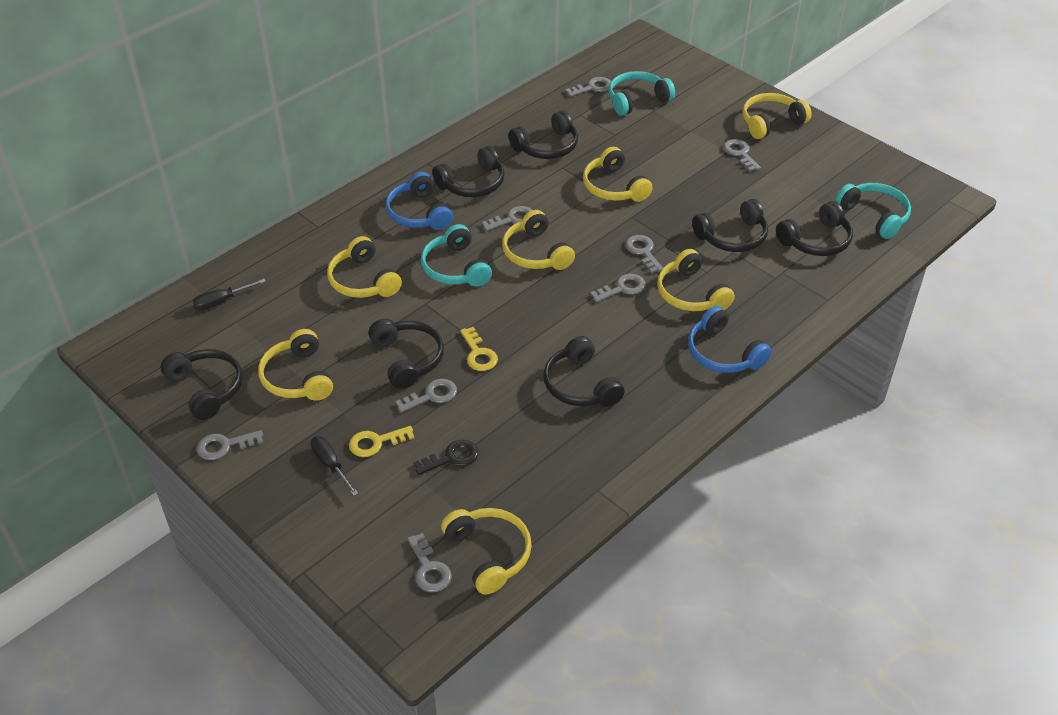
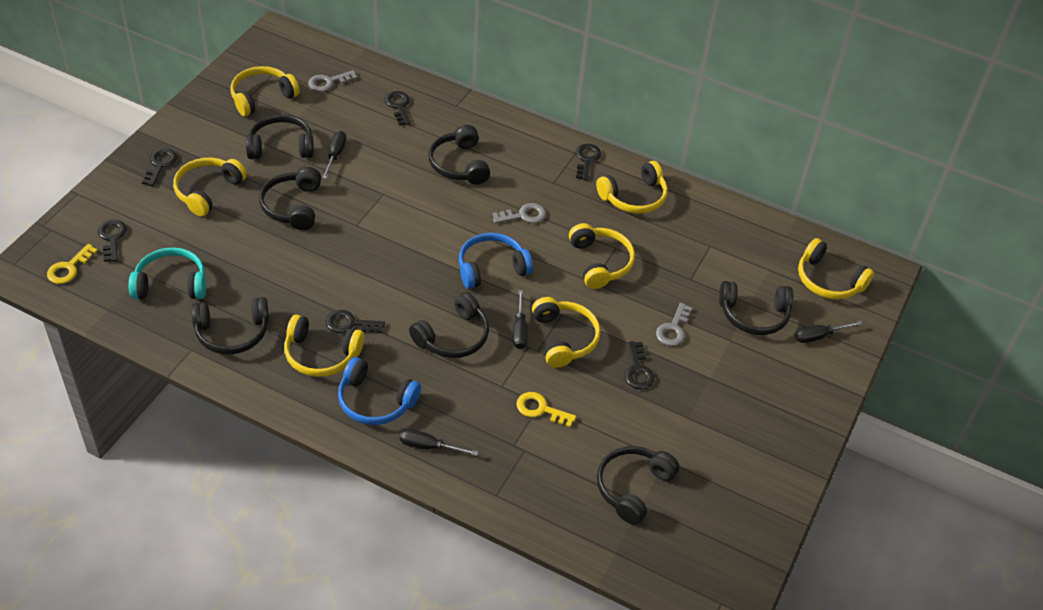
black key: [413,440,478,475] = 1 -> [98,220,127,262] [142,148,177,186] [326,310,385,333] [384,91,411,126] [576,144,601,180] [625,341,655,389] = 6
black screwdriver: [193,279,266,310] [311,436,359,496] = 2 -> [322,131,346,179] [400,429,478,456] [513,290,528,349] [795,320,863,343] = 4
grey key: [197,430,263,460] [395,379,457,413] [407,533,452,592] [482,206,532,231] [566,77,611,97] [590,274,646,302] [625,235,663,273] [724,139,761,171] = 8 -> [308,70,357,92] [492,203,546,223] [656,303,692,346] = 3
turquoise headphones: [421,224,492,287] [608,71,675,116] [835,183,911,239] = 3 -> [128,247,206,299] = 1

